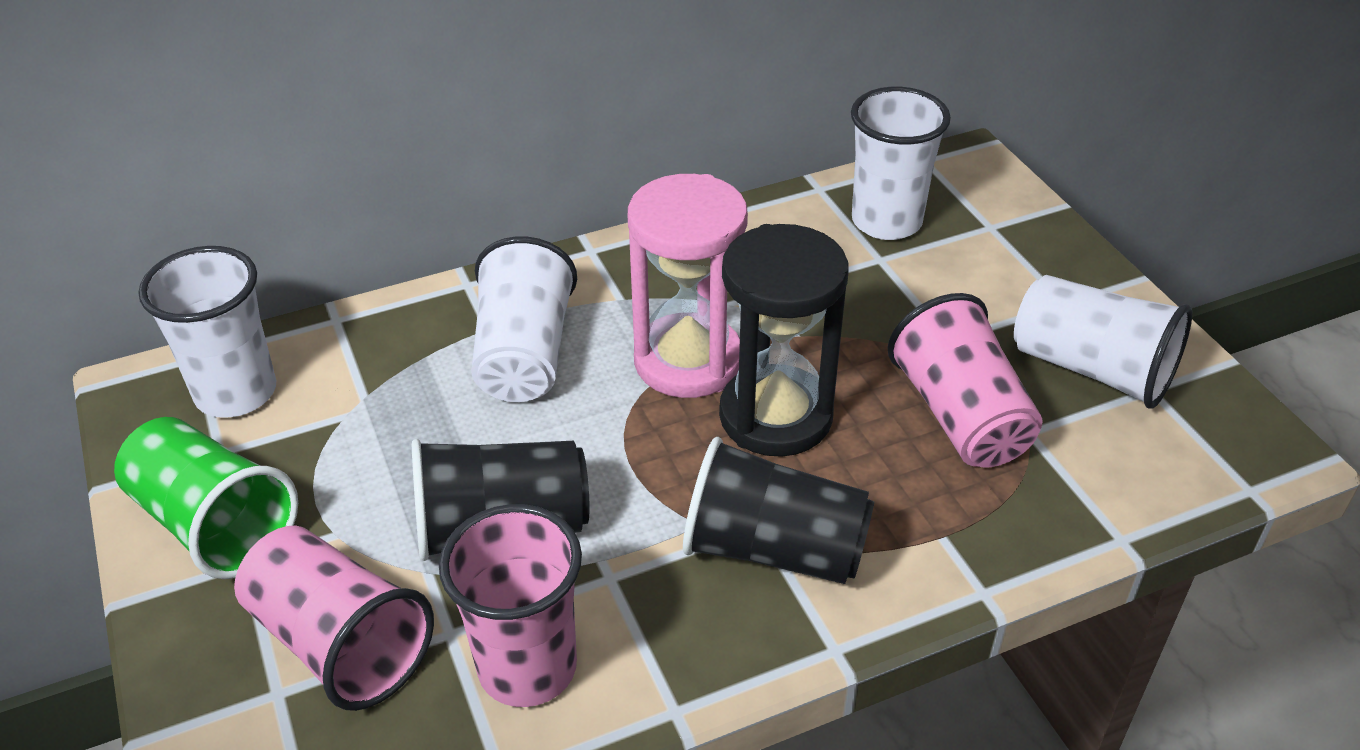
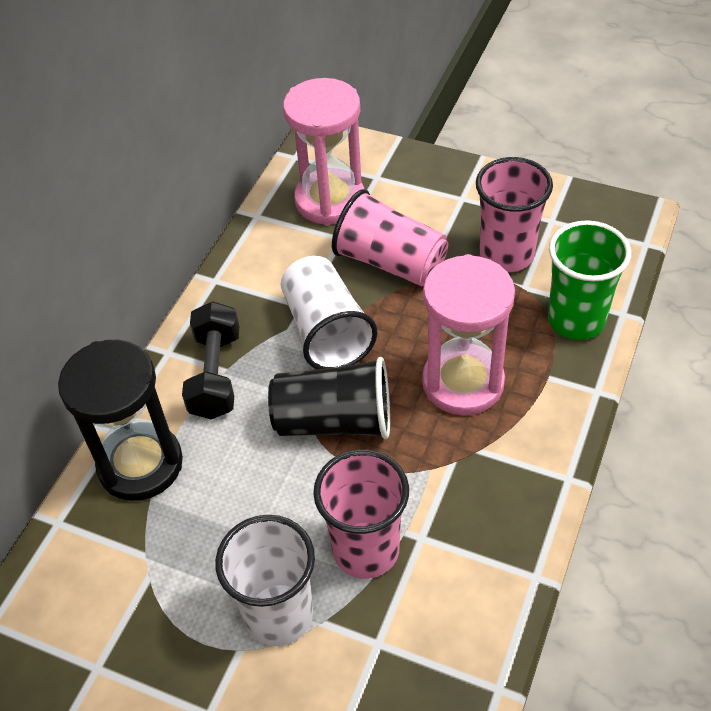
black cup: [412,439,589,561] [683,437,874,584] = 2 -> [268,357,390,439] = 1
black dumbbell: none = 0 -> [182,301,239,419] = 1
pink hourglass: [628,174,748,398] = 1 -> [283,78,364,226] [422,254,515,415] = 2
white cup: [138,246,276,418] [471,237,577,402] [851,87,951,240] [1014,275,1192,409] = 4 -> [215,515,315,646] [281,256,378,369] = 2

